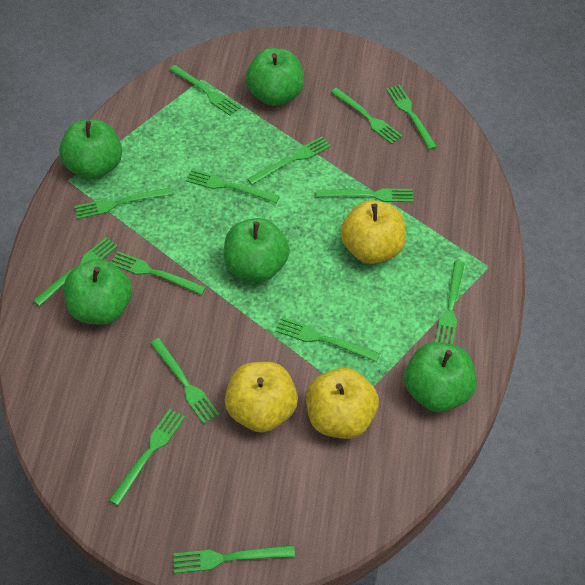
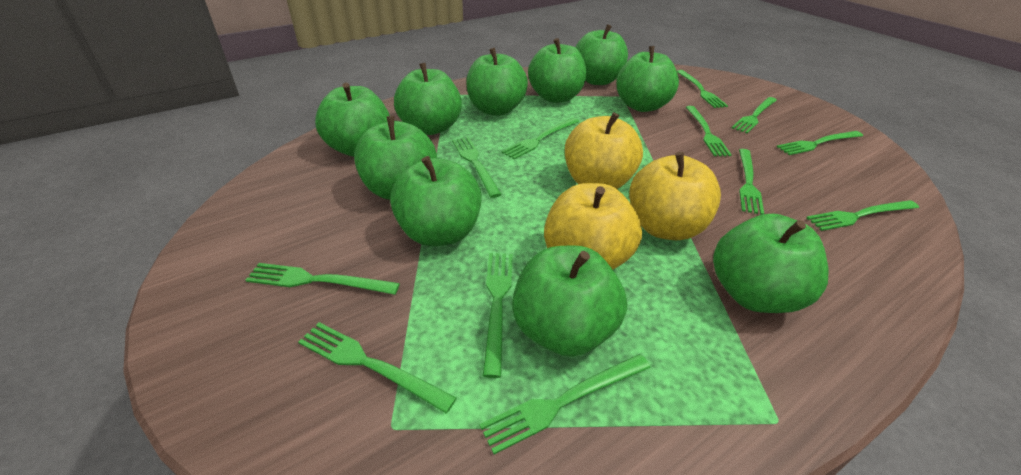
green apple: [59,119,122,179] [64,259,132,325] [224,218,290,282] [246,48,304,106] [404,342,477,412] = 5 -> [315,83,390,157] [354,116,437,200] [390,156,481,246] [394,63,462,135] [466,48,528,116] [512,246,627,357] [528,38,586,103] [575,24,628,85] [616,46,679,112] [713,214,829,313] = 10
green fork: [33,237,118,306] [74,188,172,219] [109,409,185,506] [111,251,206,295] [150,338,219,424] [169,65,241,116] [173,545,295,573] [186,169,280,203] [247,137,331,185] [276,317,380,362] [316,188,413,202] [331,88,403,144] [386,85,437,150] [435,260,465,344] = 14 -> [246,263,400,295] [298,322,457,413] [452,137,502,198] [479,354,651,454] [483,253,513,378] [501,118,579,159] [677,70,728,108] [686,106,732,156] [732,97,777,134] [739,149,764,215] [776,131,863,155] [806,200,919,231] = 12

